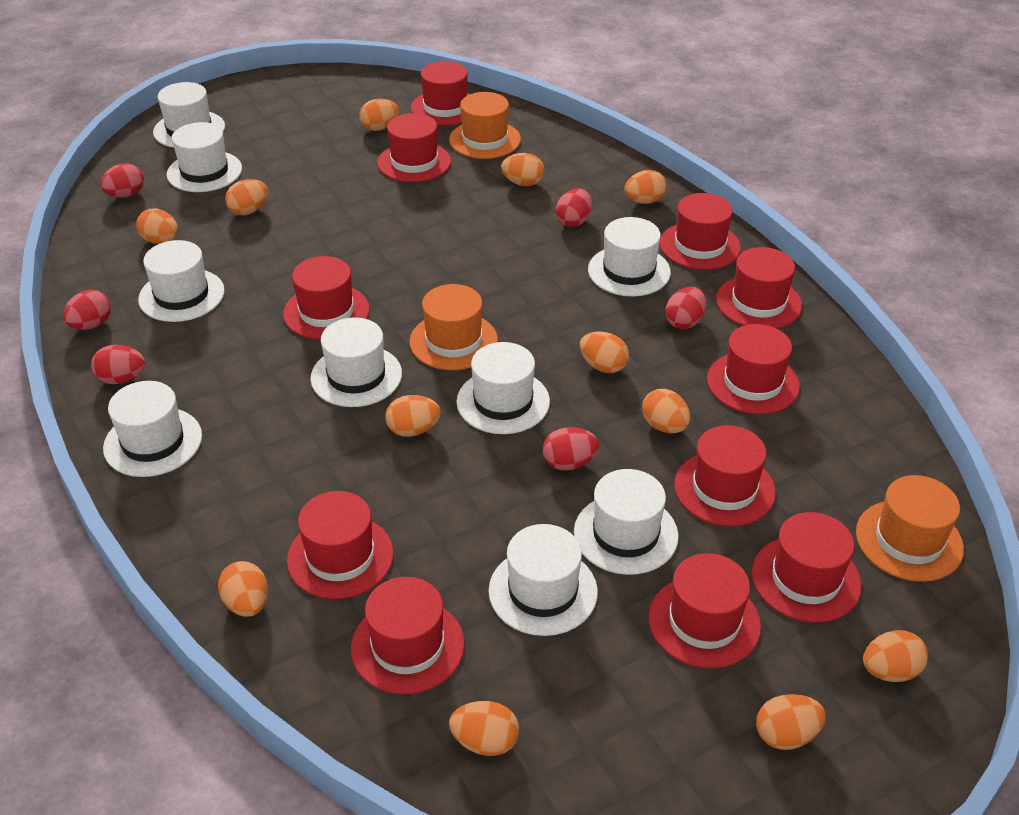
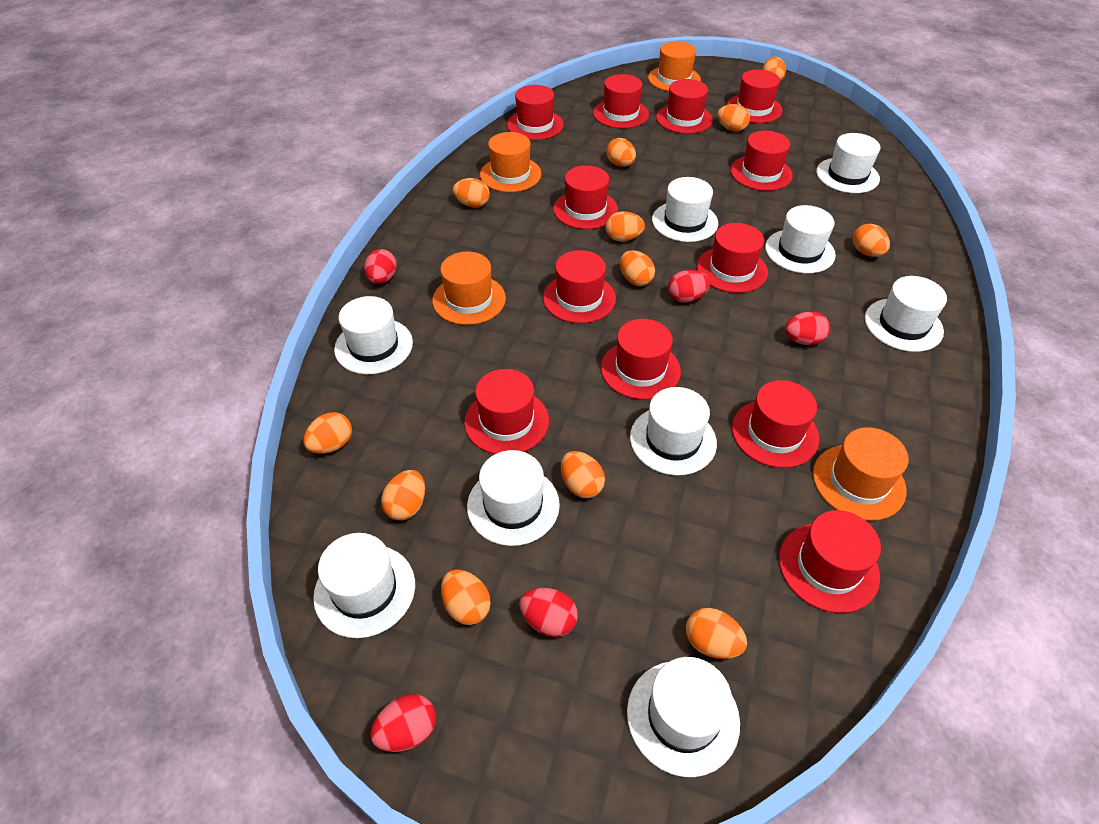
orange hat: [409,284,498,370] [449,92,521,159] [856,475,964,582] = 3 -> [432,252,506,325] [480,132,542,192] [648,41,701,91] [813,427,909,521] = 4
red egg: [63,290,111,330] [91,345,145,384] [100,163,144,198] [543,427,599,470] [556,188,592,227] [666,287,706,329] = 6 -> [364,249,397,284] [370,694,436,752] [519,588,578,637] [668,270,710,303] [785,312,830,345] = 5
red hat: [283,256,370,340] [287,491,394,599] [351,577,465,695] [378,113,451,182] [411,61,470,126] [649,553,761,669] [660,193,741,270] [674,425,776,527] [707,324,800,414] [716,247,802,329] [752,512,862,623] = 11 -> [464,369,549,454] [507,85,564,140] [543,250,616,323] [553,165,618,229] [593,74,649,129] [601,319,681,400] [656,79,713,134] [697,223,768,293] [727,69,783,123] [730,131,793,191] [732,380,819,468] [779,510,881,613] = 12

